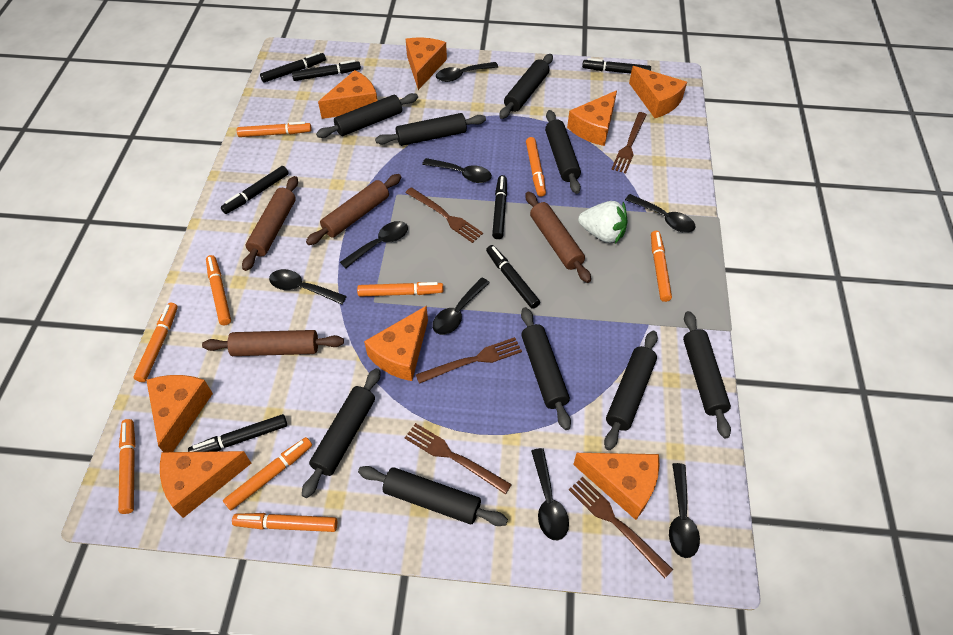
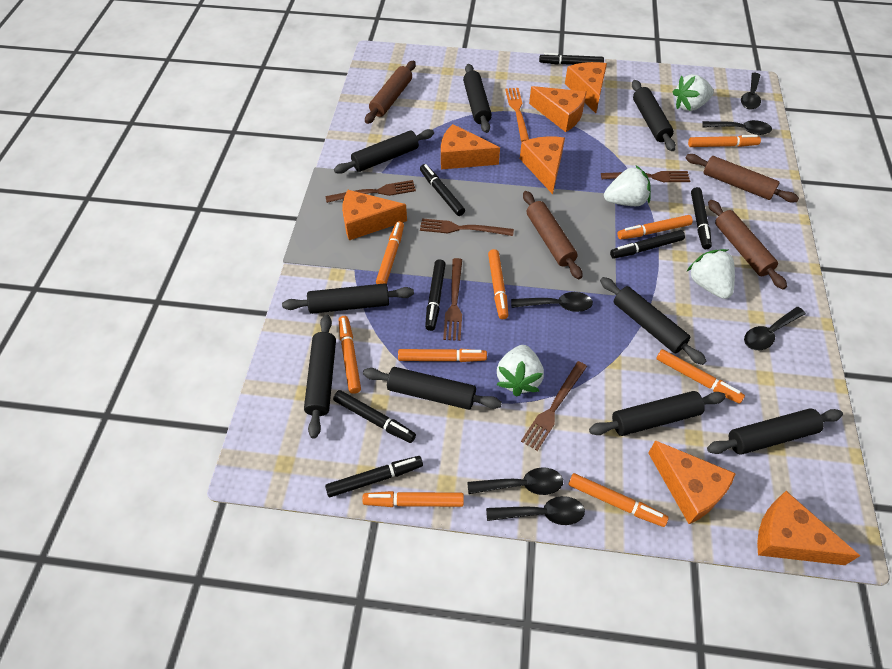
black spoon: [269,269,347,305] [340,221,408,269] [422,158,492,183] [432,278,490,335] [436,62,498,82] [531,448,569,540] [625,194,696,233] [669,463,700,558] = 8 -> [467,467,563,495] [486,496,585,525] [511,292,593,312] [702,120,772,135] [741,73,761,110] [744,307,806,350] = 6
orange cheese: [146,375,213,452] [160,451,252,518] [318,70,377,119] [364,306,428,381] [406,38,447,90] [567,90,617,146] [573,453,659,520] [629,66,687,118] = 8 -> [342,190,407,240] [441,124,500,169] [520,136,565,194] [529,86,587,132] [565,62,607,113] [648,440,736,524] [757,491,860,565] = 7
orange fork: none = 0 -> [505,88,529,142] = 1
white strawberry: [578,201,628,244] = 1 -> [496,345,544,397] [604,166,651,206] [673,74,714,111] [687,249,735,299] = 4

